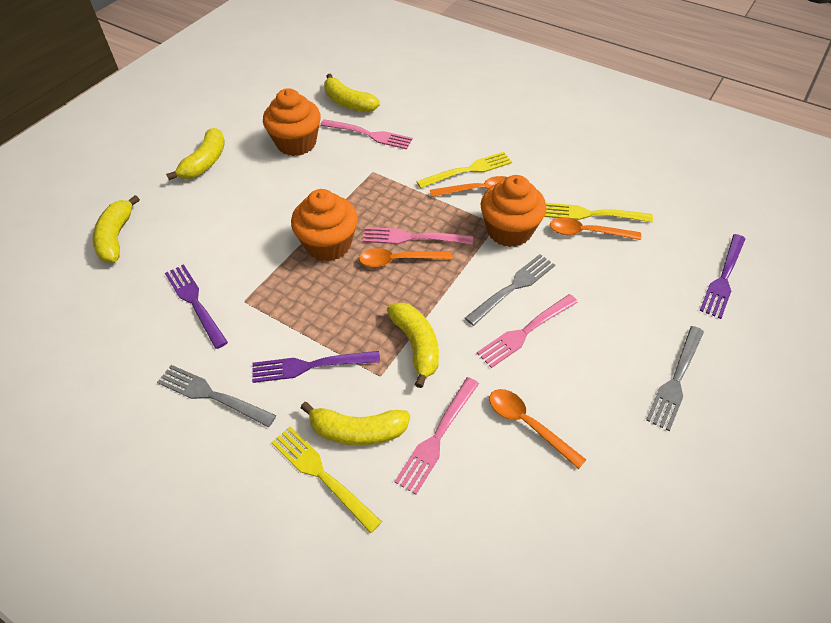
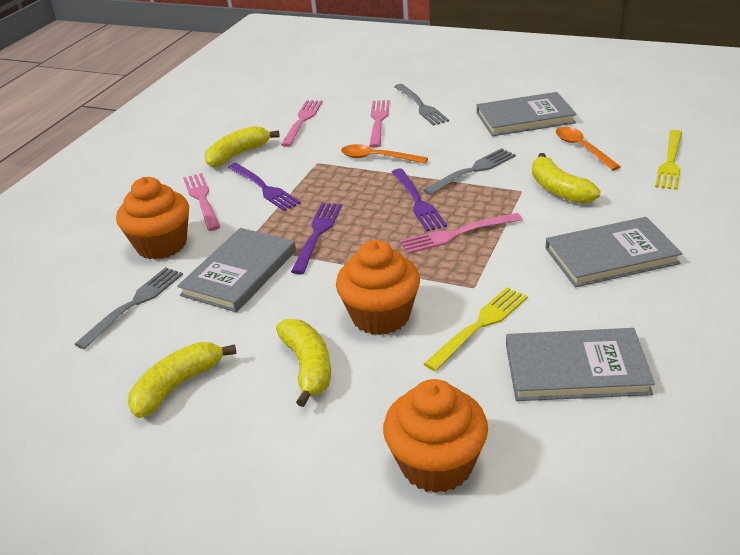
grey book: none = 0 -> [177,228,296,312] [477,92,577,136] [506,328,655,401] [546,217,682,287] = 4
orange spoon: [359,248,453,267] [430,176,507,197] [489,389,586,469] [550,217,641,240] = 4 -> [341,144,428,164] [556,127,621,171] = 2
yellow banana: [92,195,140,263] [166,128,225,180] [301,402,410,446] [324,74,380,112] [387,302,439,388] = 5 -> [128,342,236,418] [205,126,280,168] [276,319,331,407] [532,153,601,204] = 4
yellow fork: [271,427,382,534] [416,152,512,188] [544,203,653,222] = 3 -> [424,287,528,371] [655,130,682,190] = 2

